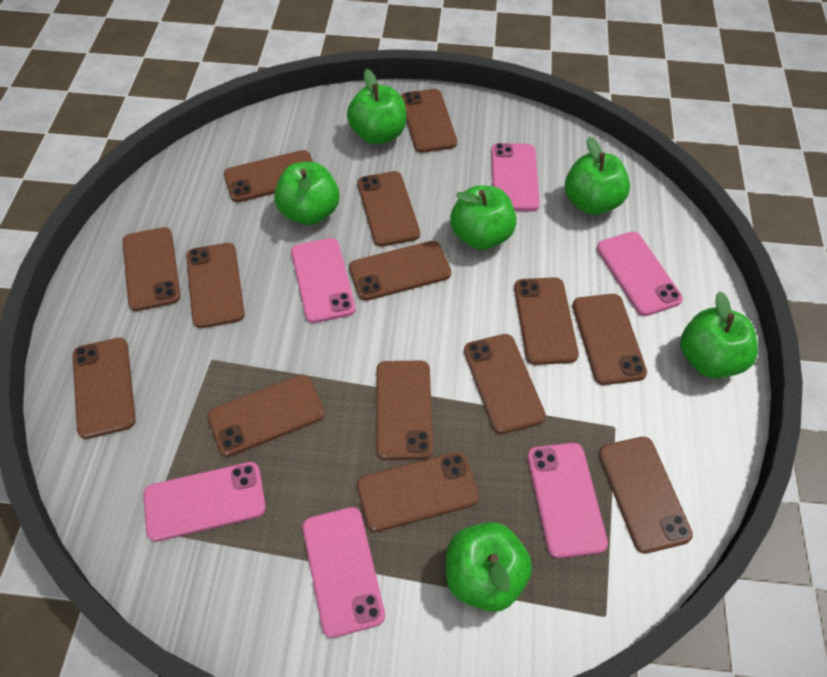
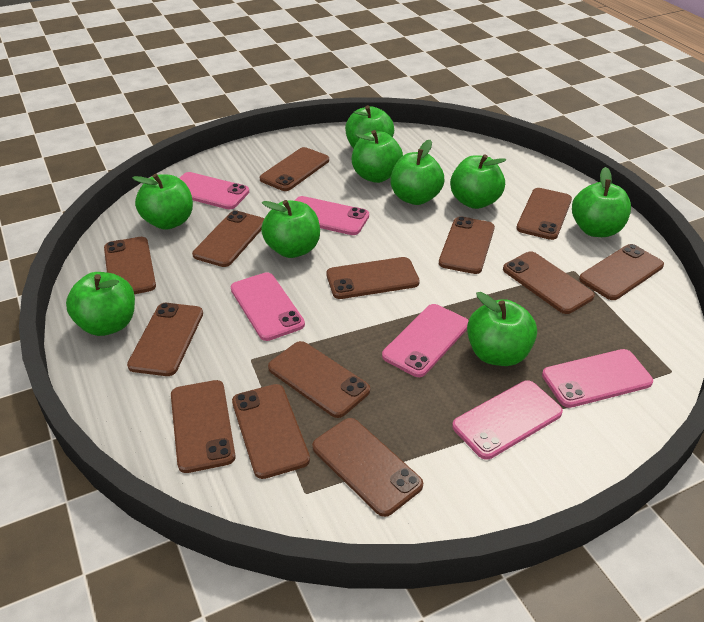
brown phone: [73,338,136,439] [123,227,181,311] [186,243,245,328] [207,374,325,457] [224,150,313,202] [349,241,452,301] [357,171,420,247] [357,452,479,532] [376,360,433,460] [401,89,457,153] [464,334,546,434] [514,277,579,365] [572,294,647,385] [599,437,693,554] = 14 -> [104,237,156,294] [127,303,203,376] [171,380,236,473] [192,210,264,267] [232,384,310,479] [260,147,329,191] [268,341,370,418] [312,418,423,517] [326,257,420,299] [439,216,495,274] [503,251,595,314] [516,188,572,240] [579,244,664,300] = 13
green apple: [274,162,340,225] [347,69,407,144] [446,522,532,612] [450,185,517,250] [565,137,630,215] [680,291,758,378] = 6 -> [66,272,135,336] [132,174,193,230] [261,200,320,258] [345,105,394,149] [352,130,403,183] [391,140,445,205] [450,154,506,209] [467,292,537,366] [572,167,631,237] = 9

